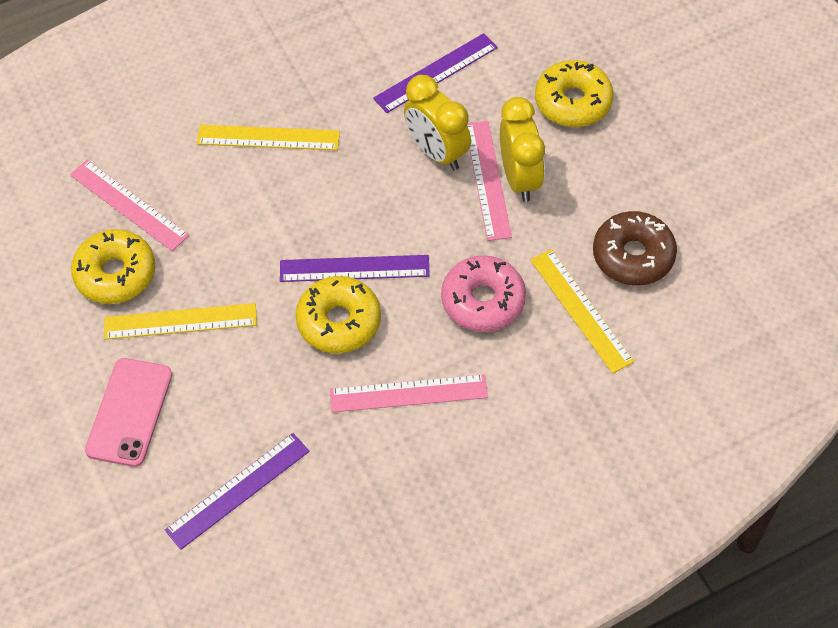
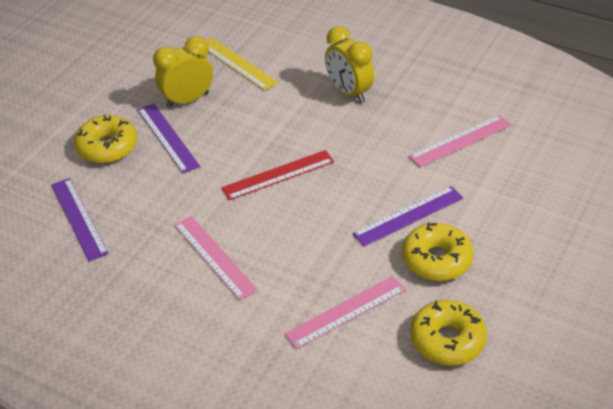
brown donut: [593,211,677,285] = 1 -> none = 0
pink donut: [441,255,526,332] = 1 -> none = 0
pink phone: [85,358,172,467] = 1 -> none = 0
red ruler: none = 0 -> [221,150,334,200] = 1
yellow ruler: [104,303,257,340] [197,125,340,150] [530,249,634,374] = 3 -> [206,38,278,91] = 1

